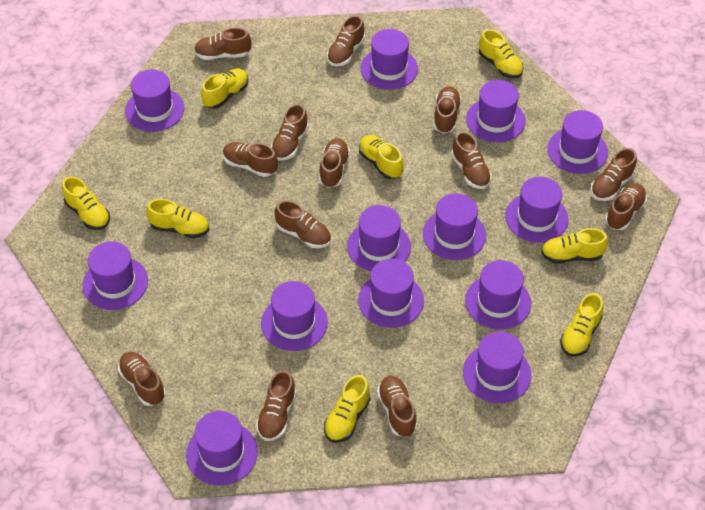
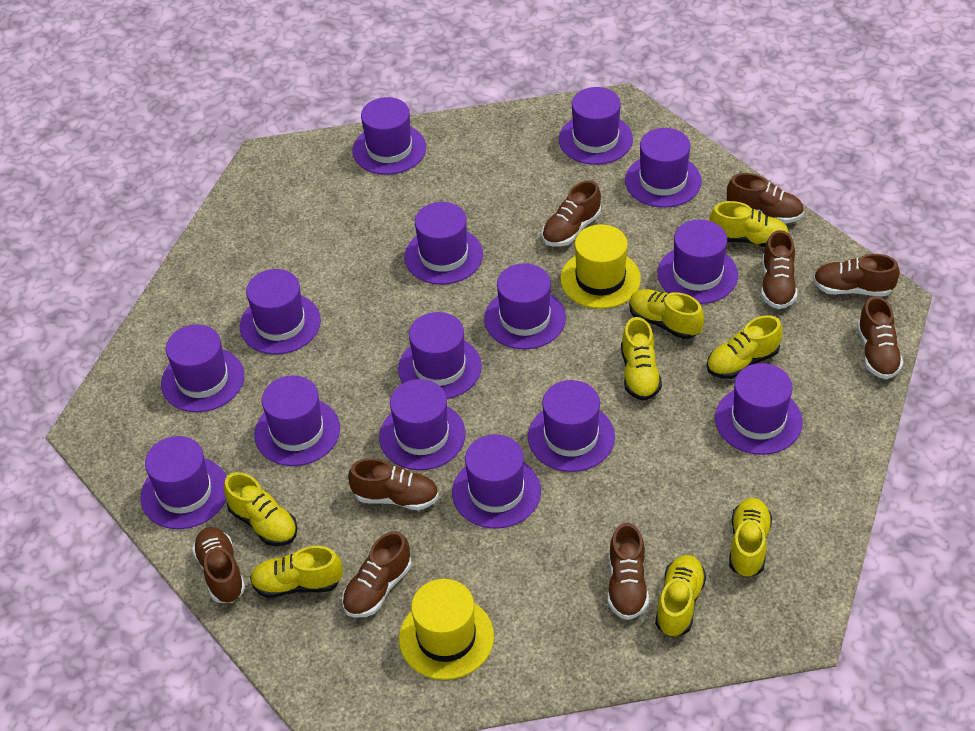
brown shoe: [118,352,166,406] [194,28,251,60] [223,142,278,177] [256,370,297,441] [271,104,309,161] [275,200,331,248] [319,138,350,188] [327,15,365,67] [377,376,417,437] [433,86,461,133] [451,131,492,189] [590,148,637,201] [605,183,647,230] = 13 -> [192,527,245,603] [342,531,411,618] [348,458,439,510] [542,180,601,247] [608,523,649,620] [727,173,804,223] [761,230,797,309] [813,254,900,296] [857,296,903,379] = 9
purple hat: [83,242,148,310] [125,69,184,132] [186,411,258,486] [261,281,328,351] [347,205,411,271] [358,259,424,328] [361,29,418,90] [423,193,486,260] [463,331,531,403] [465,260,531,330] [466,80,526,142] [505,177,568,243] [547,110,608,174] = 13 -> [140,436,227,529] [161,324,244,412] [240,269,321,354] [254,375,340,466] [353,97,426,175] [379,379,465,470] [398,312,482,399] [405,202,483,285] [452,434,541,529] [484,263,566,349] [528,380,615,472] [559,87,633,165] [625,128,702,208] [657,220,738,304] [715,363,803,455] = 15
yellow hat: none = 0 -> [399,579,494,680] [560,224,641,309] = 2

